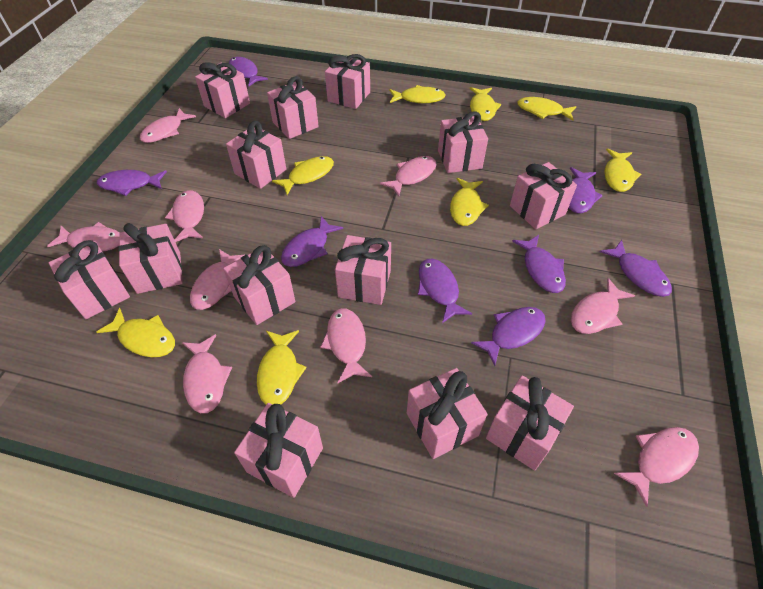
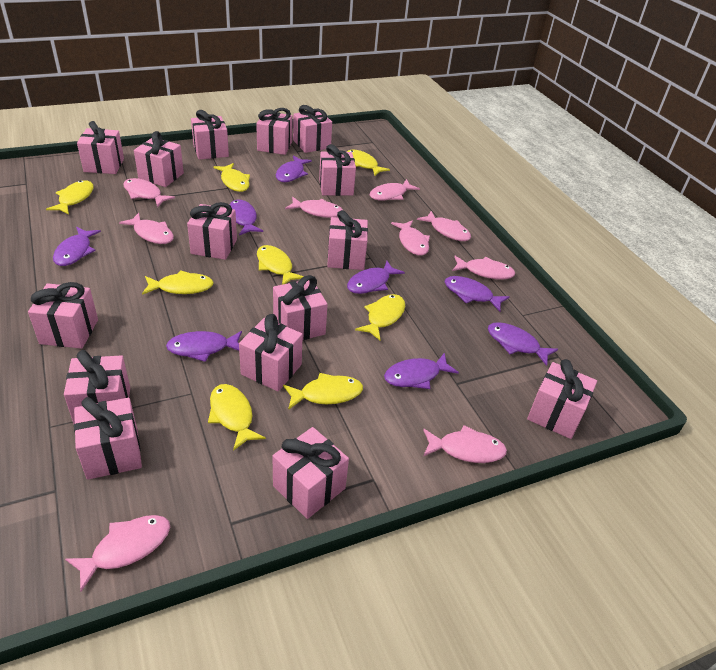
pink gift: [49,240,130,319] [118,223,183,294] [195,62,250,118] [223,245,296,325] [226,121,286,189] [234,403,323,498] [267,76,319,139] [325,54,370,109] [335,235,391,305] [407,368,487,459] [438,111,488,173] [486,375,574,471] [510,162,577,229] = 13 -> [28,282,98,349] [64,350,130,424] [74,397,142,480] [77,121,124,174] [134,131,184,187] [187,202,237,260] [191,110,229,160] [239,314,303,392] [256,108,293,155] [272,427,349,519] [273,275,327,340] [293,105,332,153] [319,144,356,196] [327,210,368,270] [527,359,597,439] = 15

